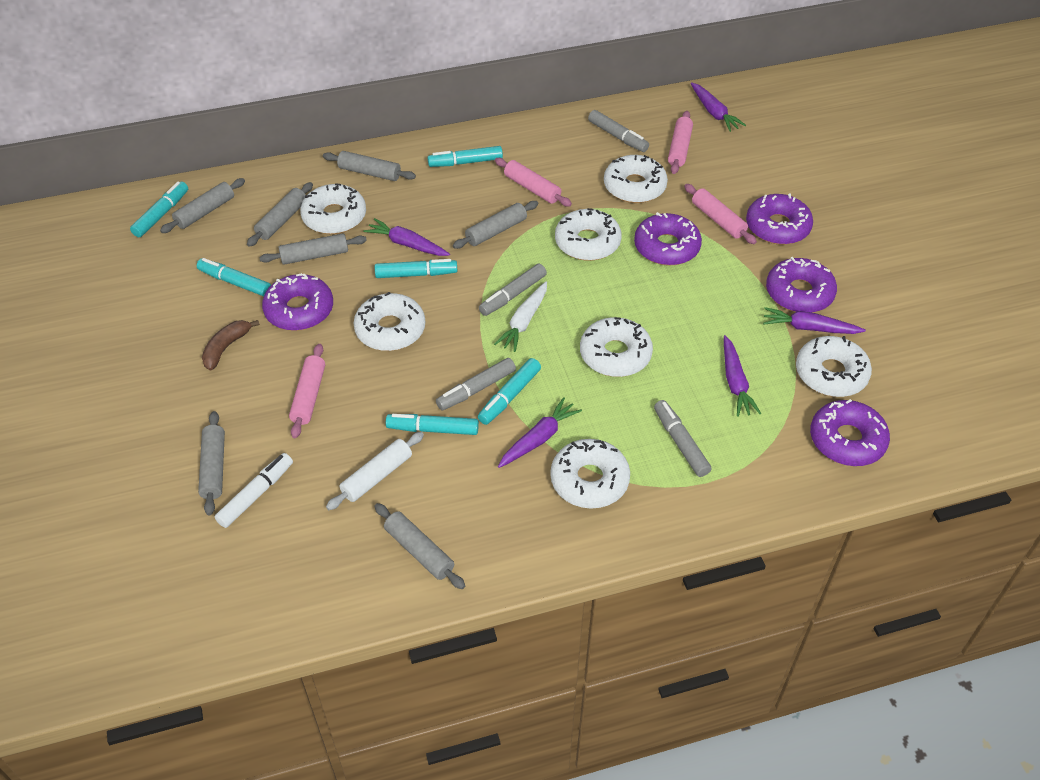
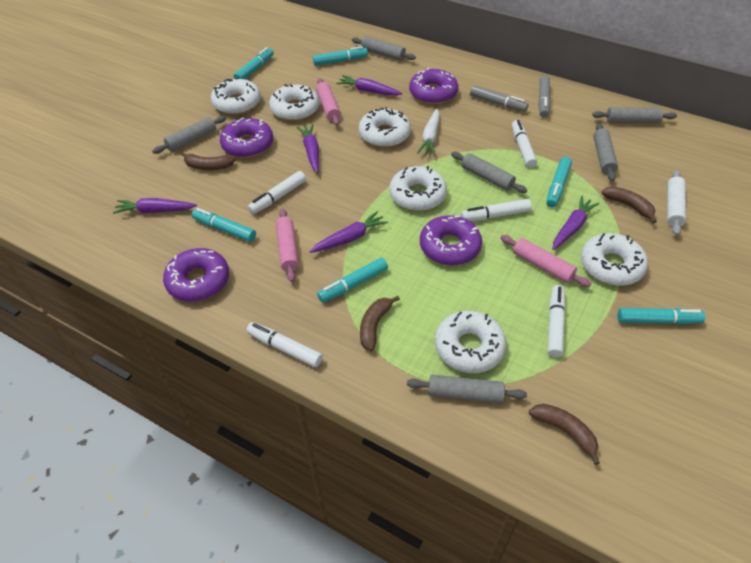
brown banana: [202,320,260,370] = 1 -> [181,152,235,170] [360,296,400,351] [529,404,600,465] [602,186,657,223] = 4
grey marker: [436,358,516,411] [479,264,547,316] [588,110,649,152] [654,400,711,477] = 4 -> [470,85,529,112] [538,76,551,118] = 2
grey rolling pin: [160,178,245,233] [198,411,225,515] [247,182,313,247] [259,233,367,265] [323,151,416,181] [374,503,465,589] [453,201,538,249] = 7 -> [152,115,227,154] [352,36,416,61] [407,375,527,403] [451,152,527,193] [592,107,677,123] [593,123,618,181] = 6
pink rolling pin: [289,344,325,438] [495,158,572,207] [668,111,693,174] [684,184,757,244] = 4 -> [276,208,299,282] [316,78,341,126] [500,235,591,287] = 3
purple donut: [262,273,333,331] [634,212,702,266] [746,193,813,245] [766,257,837,313] [810,399,890,466] = 5 -> [163,248,229,302] [220,117,273,158] [409,68,458,104] [420,215,482,265] = 4
white donut: [300,183,366,234] [354,292,425,351] [550,439,630,509] [555,208,622,261] [580,317,653,377] [604,155,668,203] [796,336,872,397] = 7 -> [211,77,261,115] [269,84,319,121] [359,107,411,147] [389,166,447,211] [435,311,506,373] [581,233,648,286] = 6
white marker: [214,453,293,528] = 1 -> [246,322,323,367] [247,171,306,214] [461,199,532,221] [512,120,537,168] [548,285,566,357] = 5

